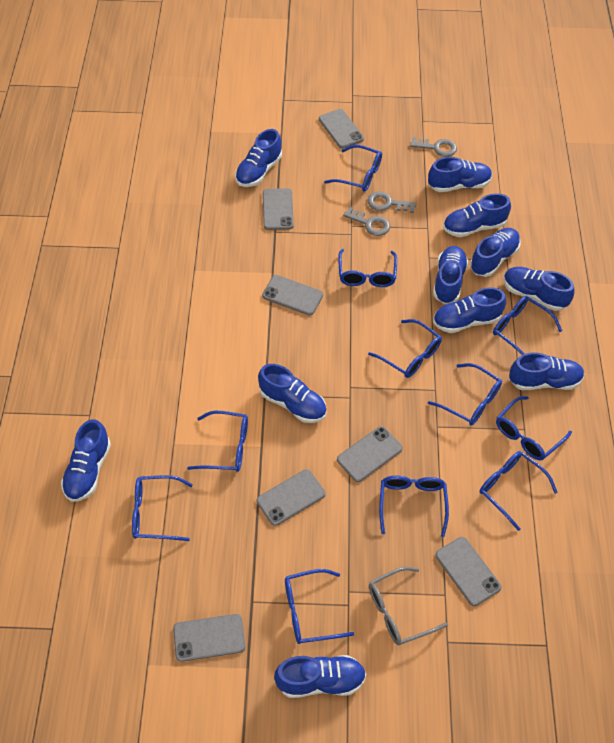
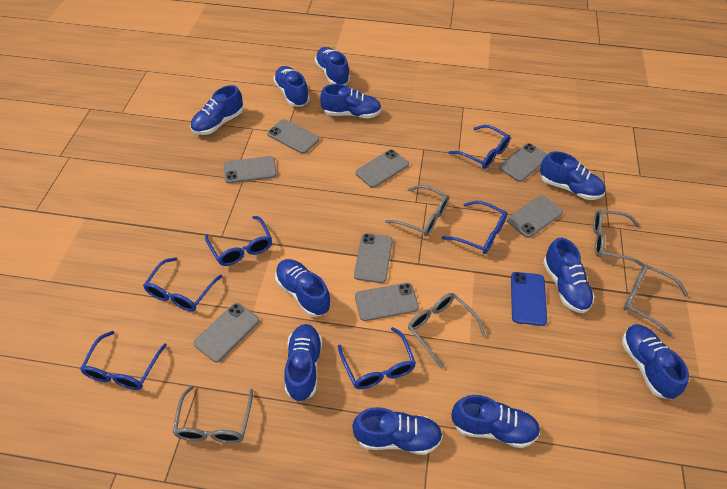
blue glasses: [132,475,193,541] [187,411,248,472] [285,569,354,644] [324,145,382,192] [338,249,397,287] [368,319,442,378] [379,476,449,537] [428,363,502,426] [479,451,558,531] [493,296,562,355] [496,396,572,460] = 11 -> [80,331,167,390] [143,257,222,312] [205,216,272,266] [338,327,416,389] [442,201,508,254] [448,125,511,169] = 6
blue phone: none = 0 -> [511,272,547,326] = 1
grey glasses: [369,567,448,645] = 1 -> [173,385,253,443] [385,185,449,237] [408,293,486,369] [593,210,645,267] [624,264,688,337] = 5
grey key: [343,207,390,236] [367,191,416,213] [410,137,457,157] = 3 -> none = 0
grey phone: [173,614,245,662] [256,469,326,526] [262,275,323,316] [263,188,294,230] [319,109,364,149] [337,426,403,482] [435,537,501,606] = 7 -> [194,303,259,362] [224,156,277,183] [267,119,319,154] [354,233,393,283] [355,283,419,321] [356,149,409,188] [499,143,547,182] [507,195,563,238] = 8

